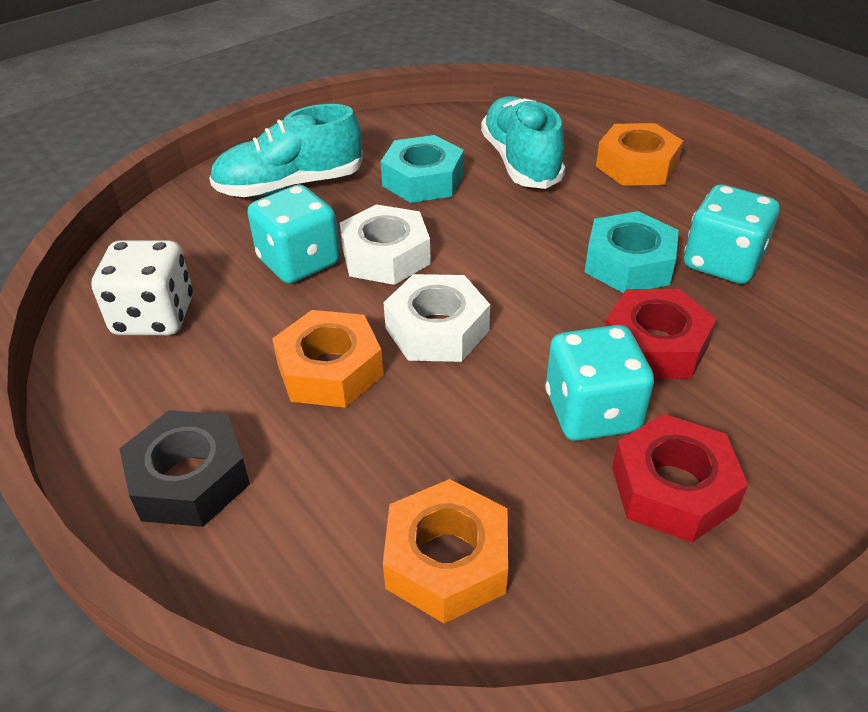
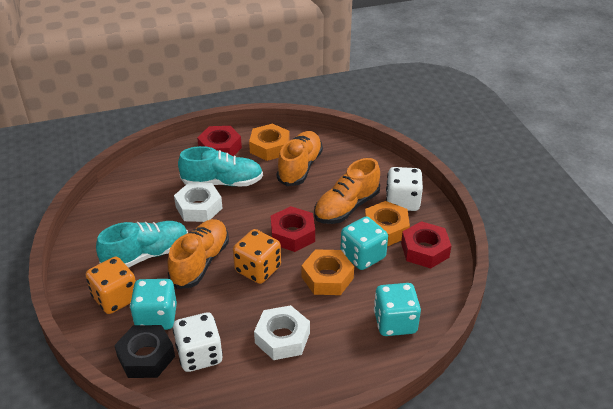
orange dice: none = 0 -> [86,257,136,314] [233,229,281,284] = 2
orange shoe: none = 0 -> [168,219,229,289] [277,131,323,186] [314,158,380,224] = 3
red nut: [605,289,717,379] [612,414,748,542] = 2 -> [197,126,242,156] [271,206,315,252] [401,221,451,268] = 3
turquoise nut: [380,135,464,203] [585,211,679,293] = 2 -> none = 0
white dice: [91,240,193,335] = 1 -> [173,312,223,372] [386,167,423,211] = 2

